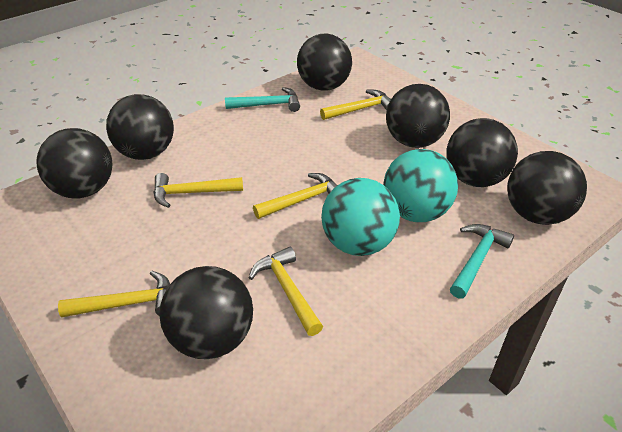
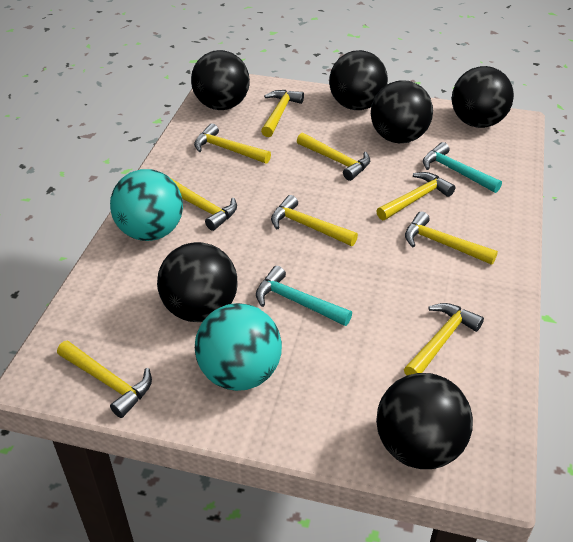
black ball: [36,128,112,198] [106,94,174,160] [159,266,253,359] [297,33,352,91] [386,84,450,148] [446,118,518,187] [507,151,587,225] = 7 -> [157,242,238,322] [191,50,250,110] [329,50,388,110] [371,80,433,143] [376,373,473,469] [452,66,514,128] = 6
yellow hammer: [58,271,170,318] [154,173,243,208] [249,247,323,336] [253,173,338,219] [320,90,391,120] = 5 -> [57,340,152,418] [171,178,237,231] [194,124,271,164] [261,90,304,137] [271,195,358,246] [297,133,370,181] [376,172,455,220] [404,303,484,375] [405,211,498,265] = 9

